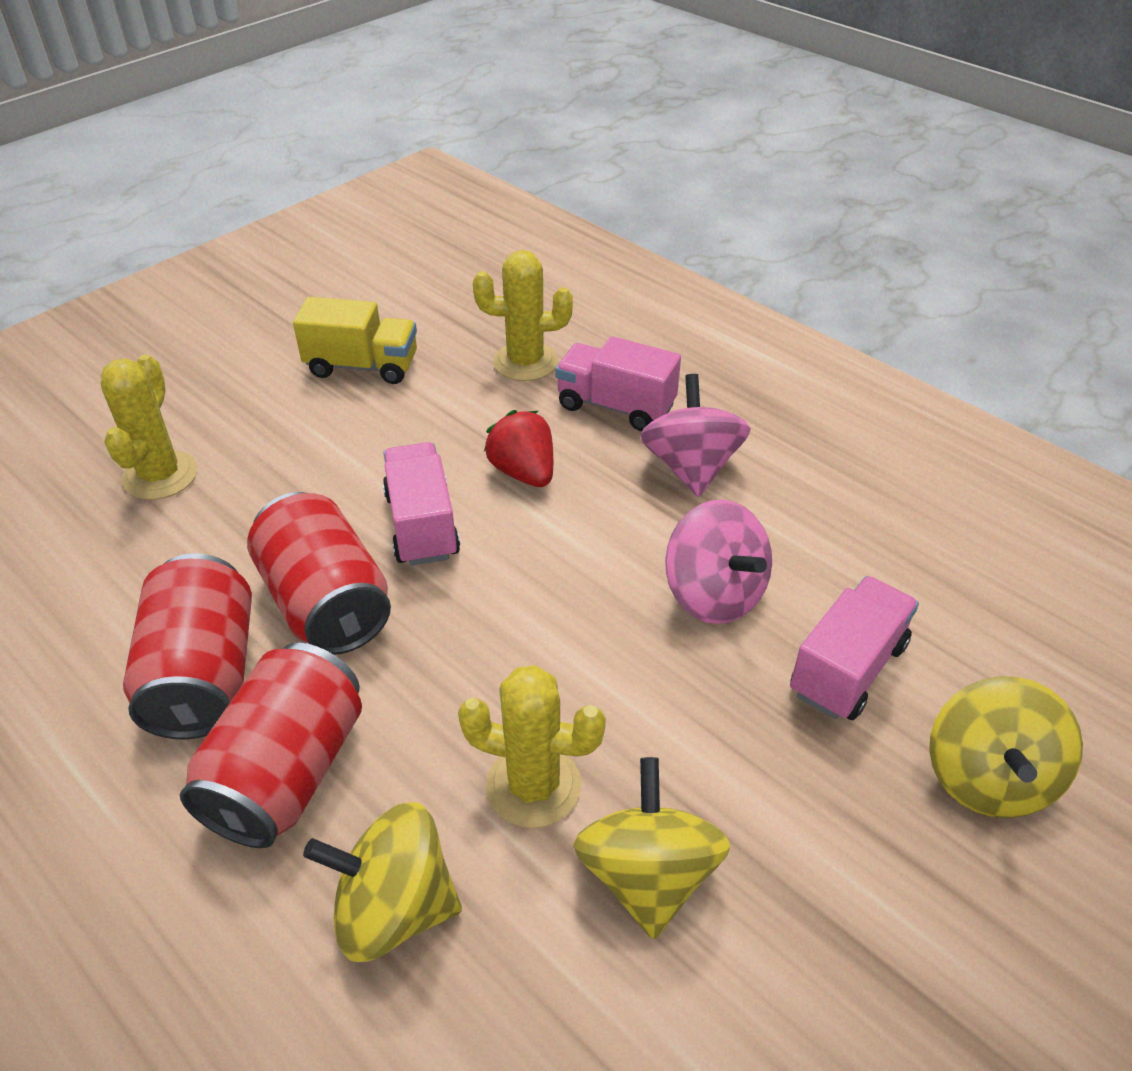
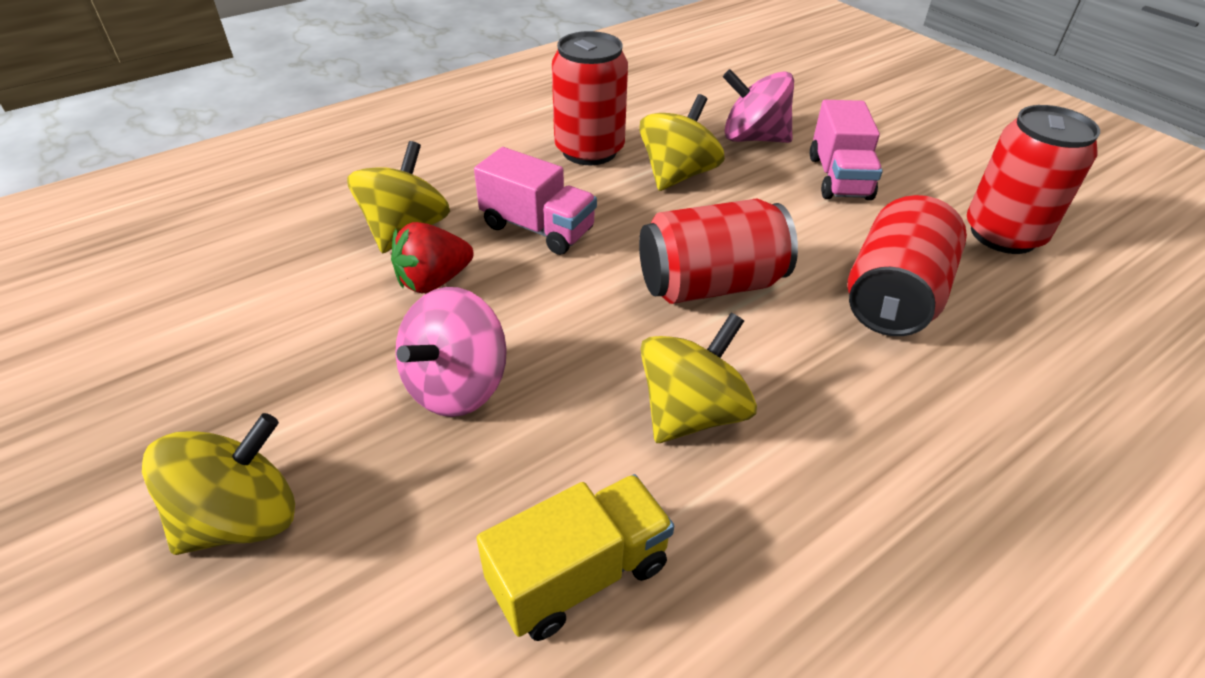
pink truck: [383,442,460,566] [555,336,681,431] [790,576,919,720] = 3 -> [474,147,597,255] [810,100,883,200] = 2
red can: [123,553,252,739] [180,643,362,848] [247,492,391,655] = 3 -> [552,31,628,165] [639,198,798,304] [848,195,967,336] [967,105,1100,254] = 4
yellow cactus: [101,354,197,500] [458,665,606,828] [473,250,573,381] = 3 -> none = 0
yellow spinning top: [303,802,462,962] [573,757,731,939] [929,676,1083,818] = 3 -> [142,413,295,555] [347,141,450,254] [639,94,725,191] [640,313,757,443] = 4

